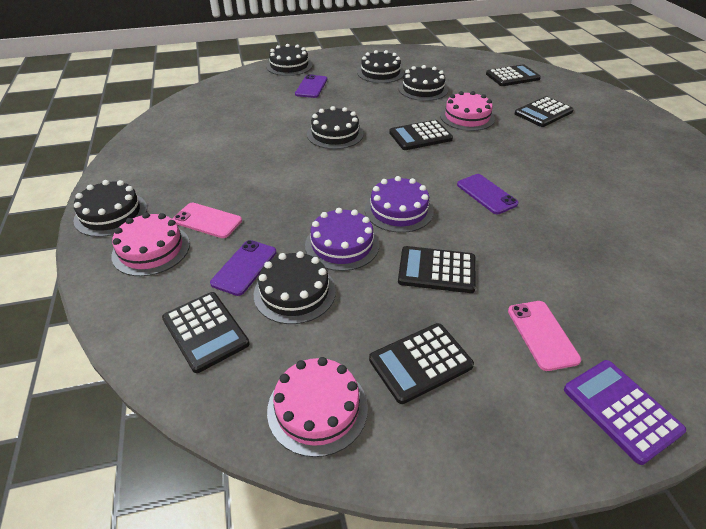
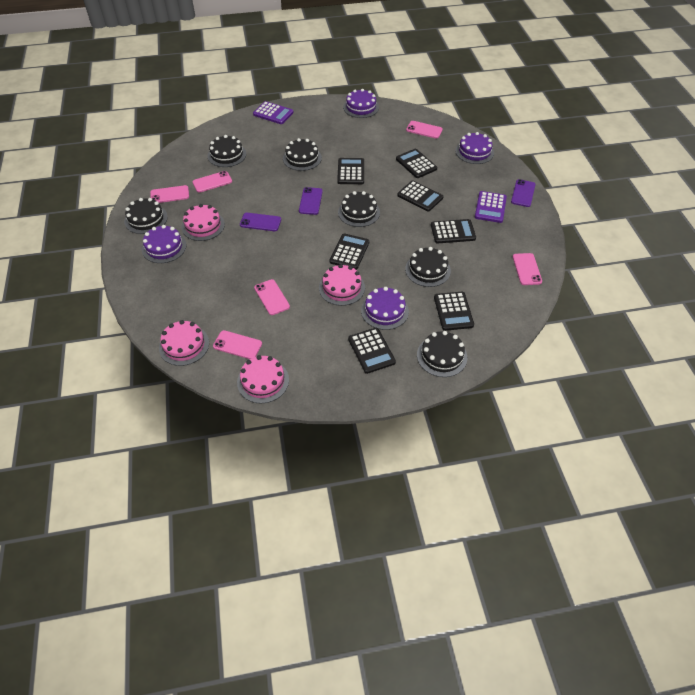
black calculator: [162,292,249,373] [369,323,474,404] [389,120,453,150] [398,246,476,293] [486,64,541,86] [515,96,574,127] = 6 -> [329,233,369,270] [337,158,364,184] [348,328,396,374] [396,149,437,178] [397,181,443,212] [431,219,476,243] [434,292,474,331] = 7
pink cake: [111,212,190,276] [267,357,368,457] [440,91,495,131] = 3 -> [159,320,209,366] [182,204,225,241] [237,355,289,403] [319,264,365,306] = 4
pink phone: [172,203,242,238] [508,301,581,371] = 2 -> [150,185,189,203] [192,171,232,193] [213,330,262,359] [254,279,290,315] [406,121,443,139] [513,253,542,285] = 6
purple cake: [305,208,379,271] [365,176,434,233] = 2 -> [142,225,187,263] [343,89,379,118] [361,287,409,330] [455,132,494,164] = 4
purple calculator: [564,360,686,465] = 1 -> [253,101,294,124] [475,191,507,223] = 2

